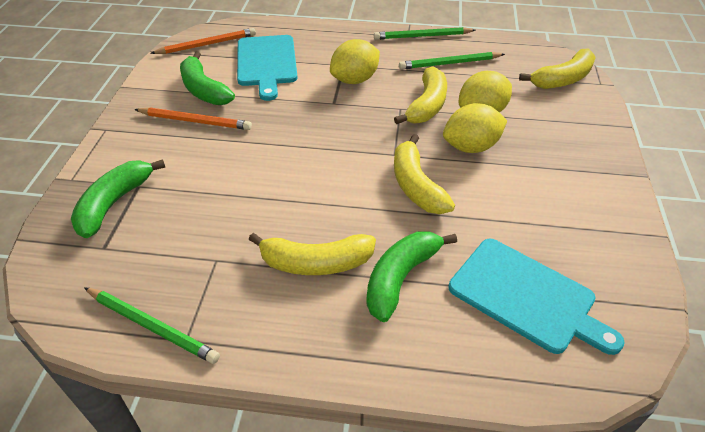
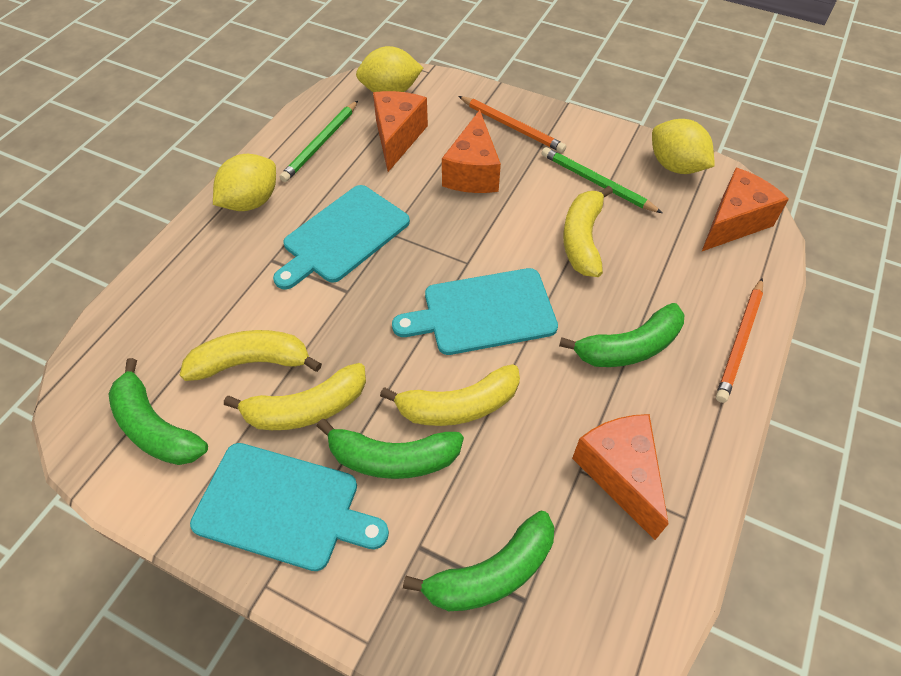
green banana: [71,159,165,238] [180,51,235,105] [366,231,457,322] = 3 -> [109,358,208,465] [317,419,464,479] [403,511,554,611] [559,303,685,367] = 4
green pencil: [84,287,220,364] [374,27,475,40] [399,52,505,70] = 3 -> [279,101,358,182] [542,147,662,213] = 2
orange cheese: none = 0 -> [373,91,428,172] [442,110,501,193] [572,414,669,540] [702,168,789,251] = 4
turquoise cutting board: [237,35,298,101] [449,239,625,355] = 2 -> [190,443,389,571] [273,185,410,290] [392,268,558,355] = 3

